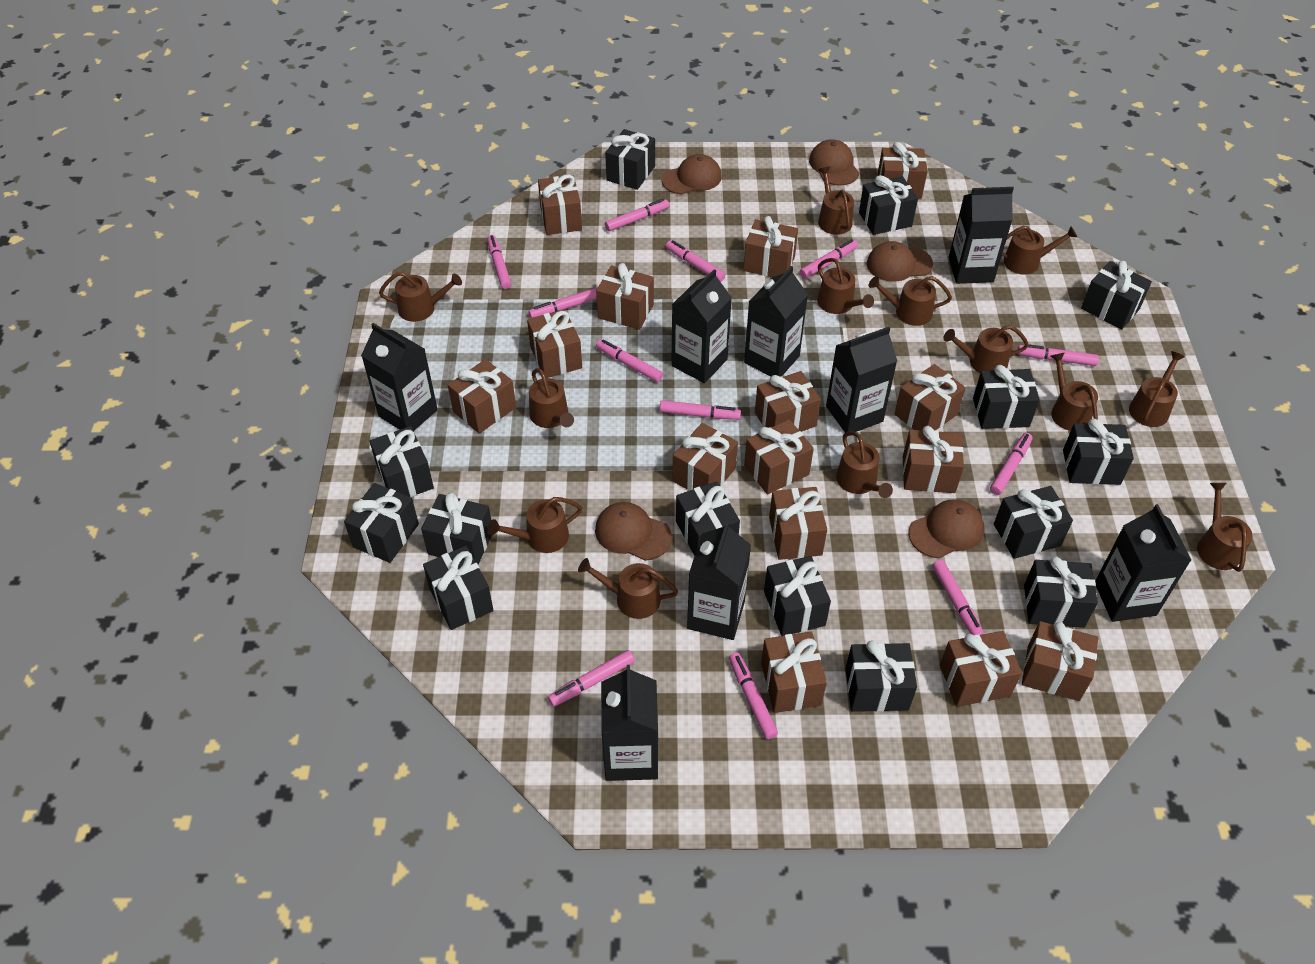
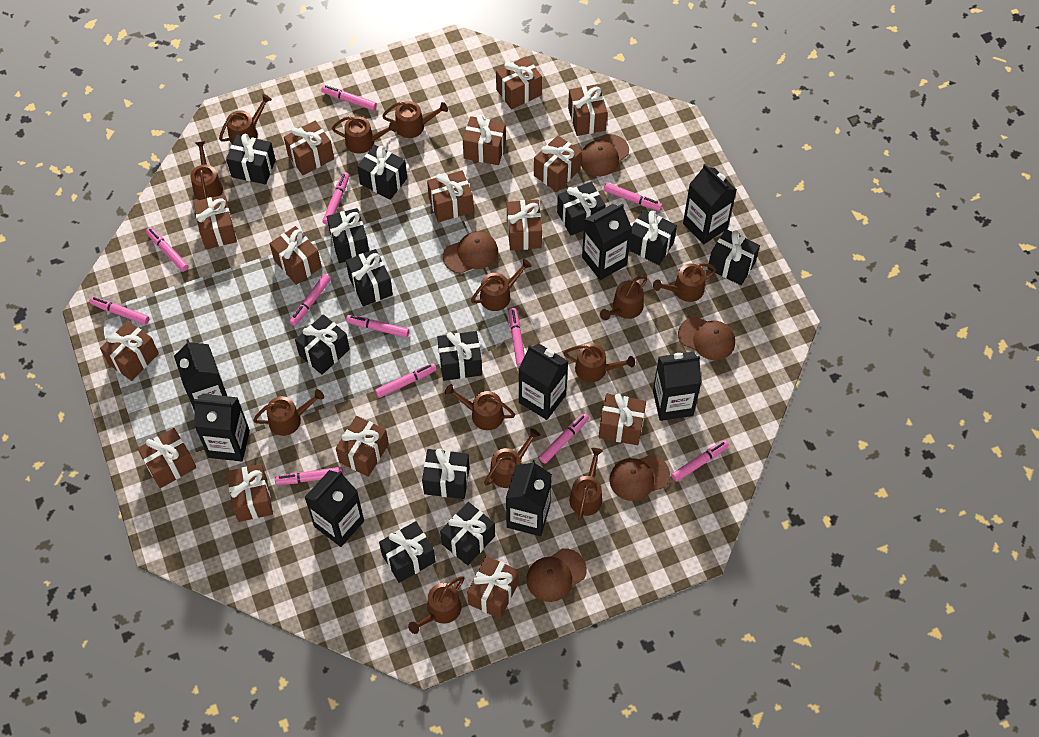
black gift: [344,483,419,563] [369,426,434,497] [421,493,492,564] [423,546,494,630] [605,129,655,190] [676,481,740,556] [764,556,831,636] [845,640,917,712] [859,175,918,235] [973,365,1040,429] [994,486,1073,559] [1024,556,1098,628] [1063,419,1134,485] [1081,261,1152,329] = 14 -> [226,134,276,184] [295,314,350,375] [327,208,369,263] [346,249,393,307] [357,145,407,200] [379,521,435,583] [422,448,470,499] [437,331,482,381] [440,502,495,565] [557,182,606,236] [629,209,677,265] [708,229,760,285] = 12

